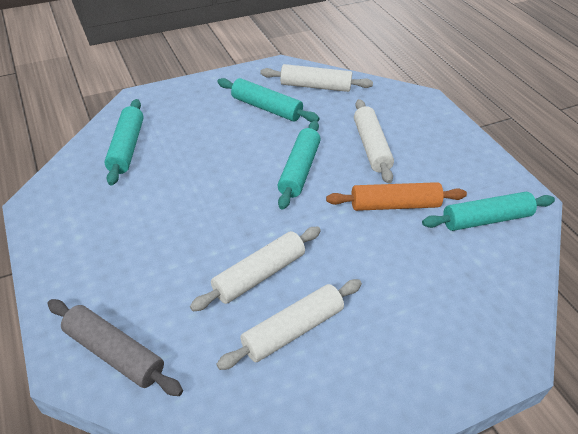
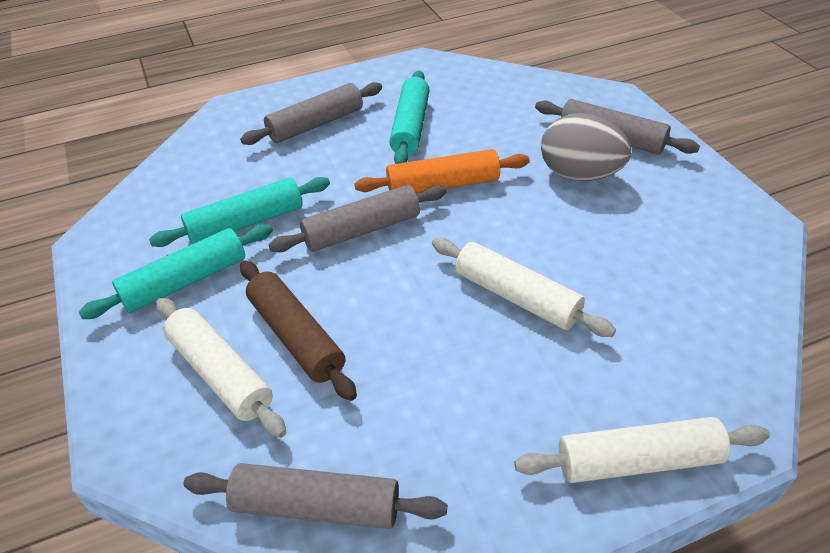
brown rolling pin: none = 0 -> [240,260,357,401] = 1
grey egg: none = 0 -> [541,113,631,181] = 1
grey rolling pin: [47,299,183,396] = 1 -> [183,463,447,529] [240,82,382,145] [269,185,447,252] [535,99,700,154] = 4
turquoise rolling pin: [104,99,144,186] [217,78,319,122] [278,121,321,210] [422,192,555,231] = 4 -> [79,224,273,319] [149,177,330,247] [389,70,430,164] = 3
white rolling pin: [190,227,321,311] [217,279,362,370] [260,64,373,92] [354,99,394,184] = 4 -> [156,298,286,438] [432,238,616,337] [514,417,770,483] = 3

